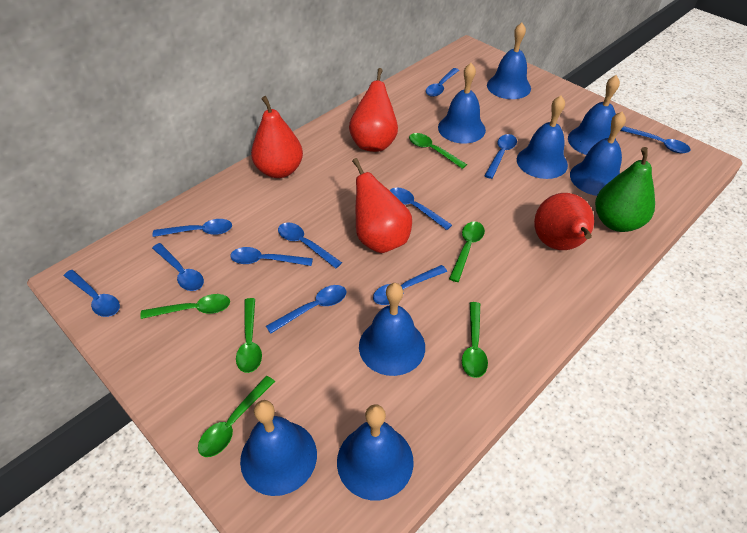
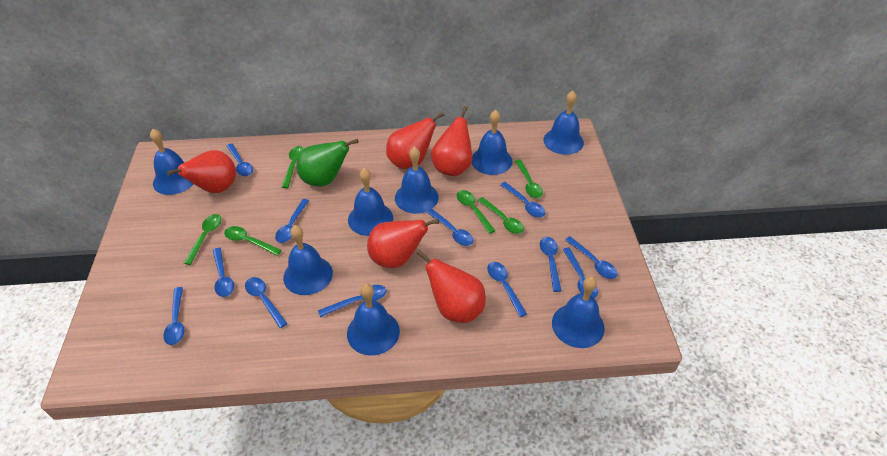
blue spoon: [64,270,120,317] [152,243,204,291] [153,219,232,237] [230,247,313,266] [266,285,347,334] [278,223,342,269] [373,265,447,305] [390,187,452,230] [426,68,459,97] [484,134,517,179] [621,126,691,153] = 11 -> [163,287,184,345] [213,248,234,297] [227,143,253,176] [245,277,288,328] [275,199,309,243] [318,285,386,317] [427,209,474,246] [487,262,527,317] [500,182,545,218] [540,237,562,292] [563,248,598,298] [565,236,618,279] = 12
red pear: [251,96,303,178] [349,68,398,152] [352,158,412,253] [534,193,594,250] = 4 -> [167,150,236,193] [367,219,439,268] [386,112,445,169] [416,250,486,323] [431,106,472,176] = 5

